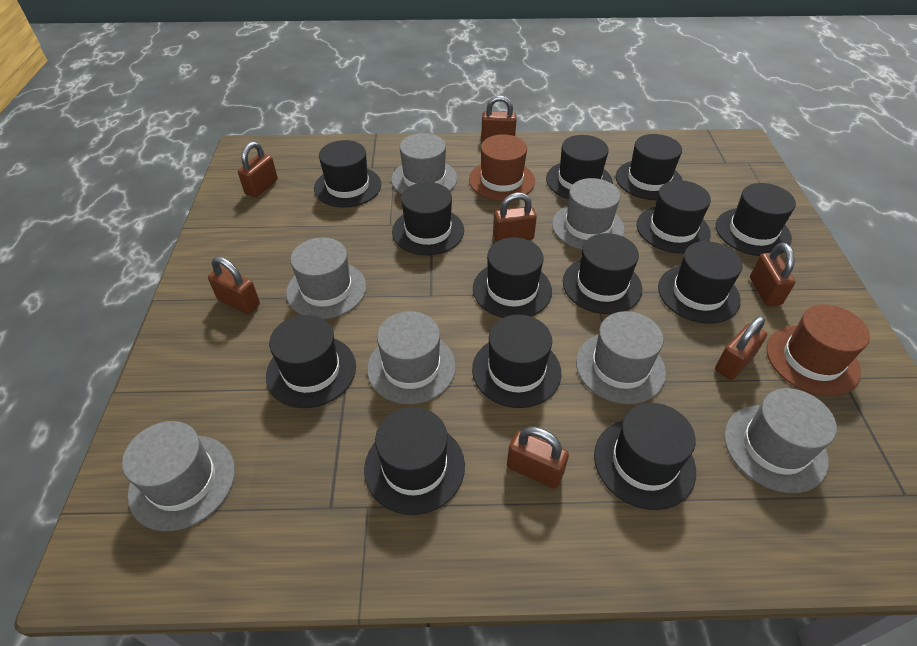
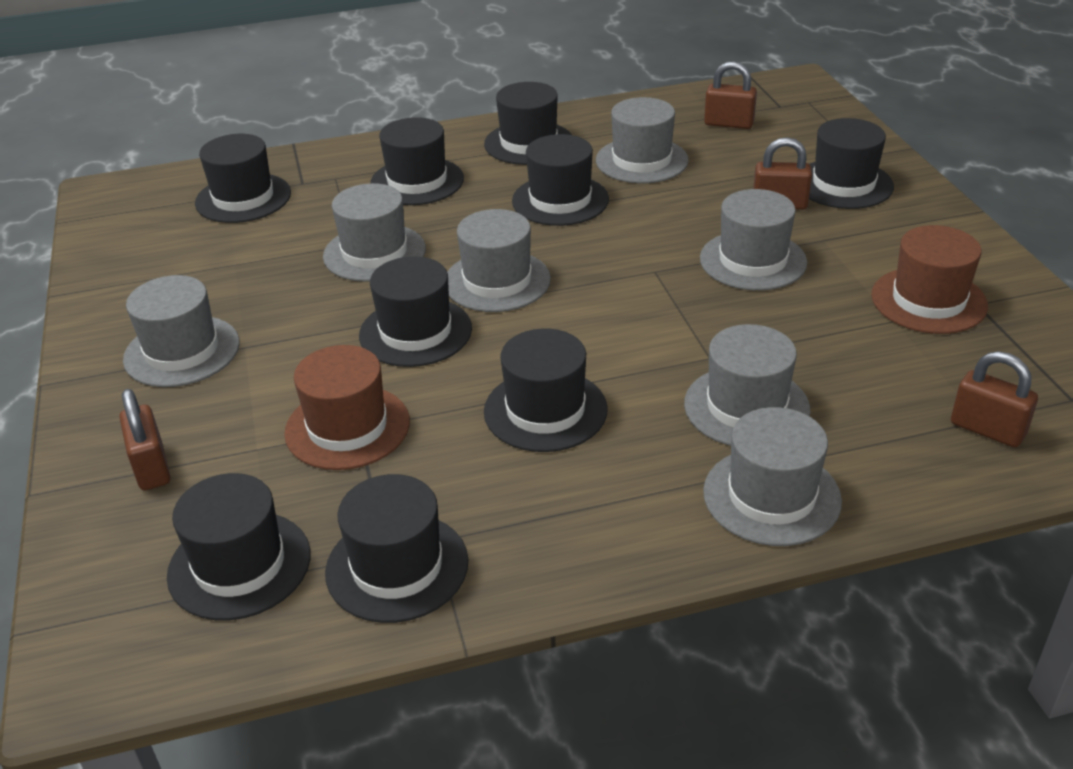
black hat: [266,315,356,408] [314,140,381,207] [364,407,465,515] [392,182,464,255] [472,315,562,408] [473,237,552,318] [546,135,613,199] [563,233,642,314] [594,403,696,510] [616,134,682,200] [637,180,711,253] [658,241,743,323] [716,183,796,256] = 13 -> [167,473,311,620] [195,134,291,223] [325,474,468,623] [359,256,472,367] [370,117,464,205] [484,82,572,165] [484,328,608,452] [512,134,609,226] [809,118,894,209] = 9
brown padlock: [208,256,260,314] [238,141,278,197] [481,95,517,141] [493,192,537,242] [507,426,569,489] [715,316,767,380] [750,243,795,306] = 7 -> [120,389,171,490] [704,61,757,129] [753,137,812,210] [951,351,1038,447] = 4

